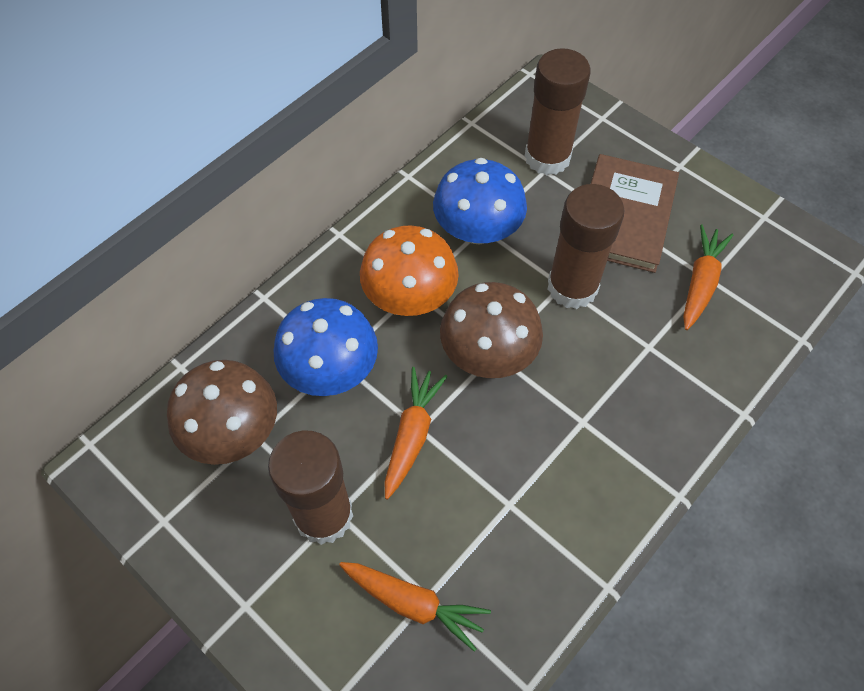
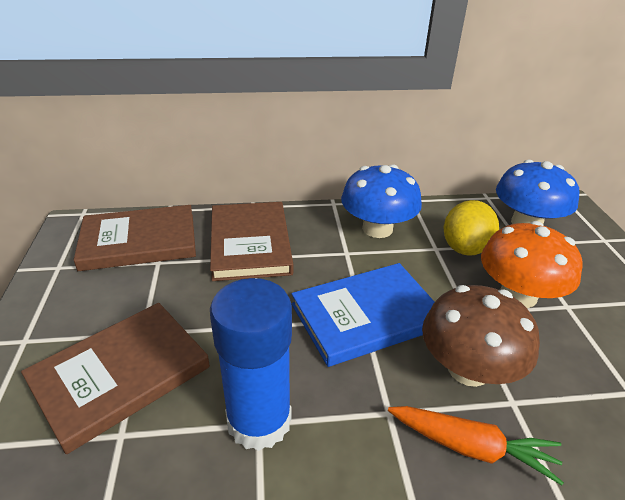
blue book: none = 0 -> [291,263,435,367] = 1
blue glue stick: none = 0 -> [210,278,292,451] = 1
brown book: [591,154,679,273] = 1 -> [21,303,210,454] [74,205,196,271] [210,202,293,281] = 3
brown glue stick: [268,431,353,545] [525,48,590,175] [547,184,624,309] = 3 -> none = 0
brown mushroom: [167,360,277,465] [440,282,543,378] = 2 -> [422,285,540,387] = 1
orange carrot: [339,562,491,652] [384,367,448,500] [683,225,733,330] = 3 -> [388,406,564,485] = 1
yellow lemon: none = 0 -> [444,200,499,256] = 1

